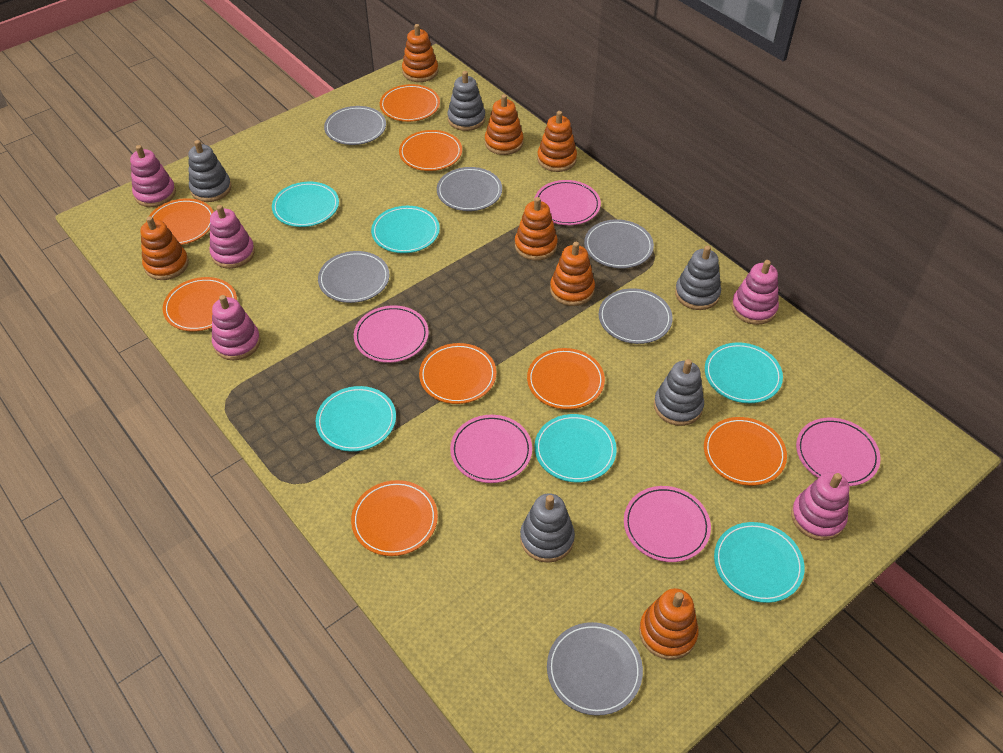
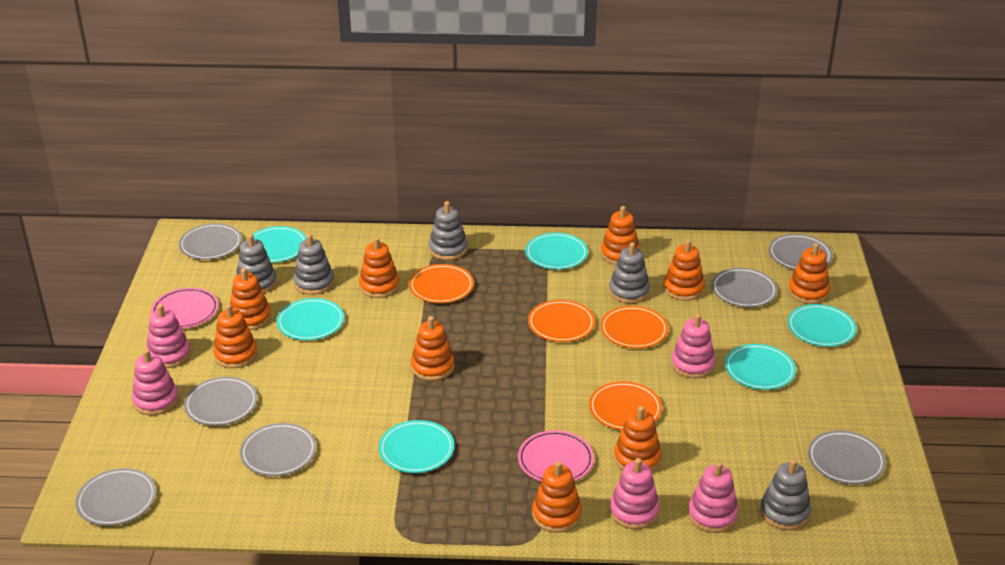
grey plate: [318,251,389,303] [324,106,386,145] [437,167,502,211] [547,622,643,716] [584,219,654,268] [599,288,673,344] = 6 -> [75,468,156,526] [179,223,242,260] [184,377,258,426] [240,423,316,476] [712,268,778,307] [769,234,833,270] [808,430,886,484] = 7
orange plate: [146,198,214,245] [163,277,237,331] [351,480,438,556] [380,84,440,122] [399,130,462,171] [419,343,497,404] [527,348,605,410] [704,417,787,486] = 8 -> [409,264,474,303] [528,300,595,342] [589,381,662,430] [600,306,668,349] = 4
orange stacking toy: [140,216,189,280] [402,24,438,82] [485,94,524,155] [515,197,558,261] [537,111,577,172] [550,242,595,306] [639,588,699,660] = 7 -> [213,304,258,368] [230,268,271,330] [359,237,400,298] [411,316,454,381] [532,461,582,533] [601,206,640,265] [614,406,662,472] [663,240,705,301] [788,243,830,304] = 9
pink plate: [354,305,429,363] [450,415,532,483] [534,180,601,225] [624,486,711,562] [796,418,881,486] = 5 -> [151,287,219,329] [518,430,594,482] = 2

